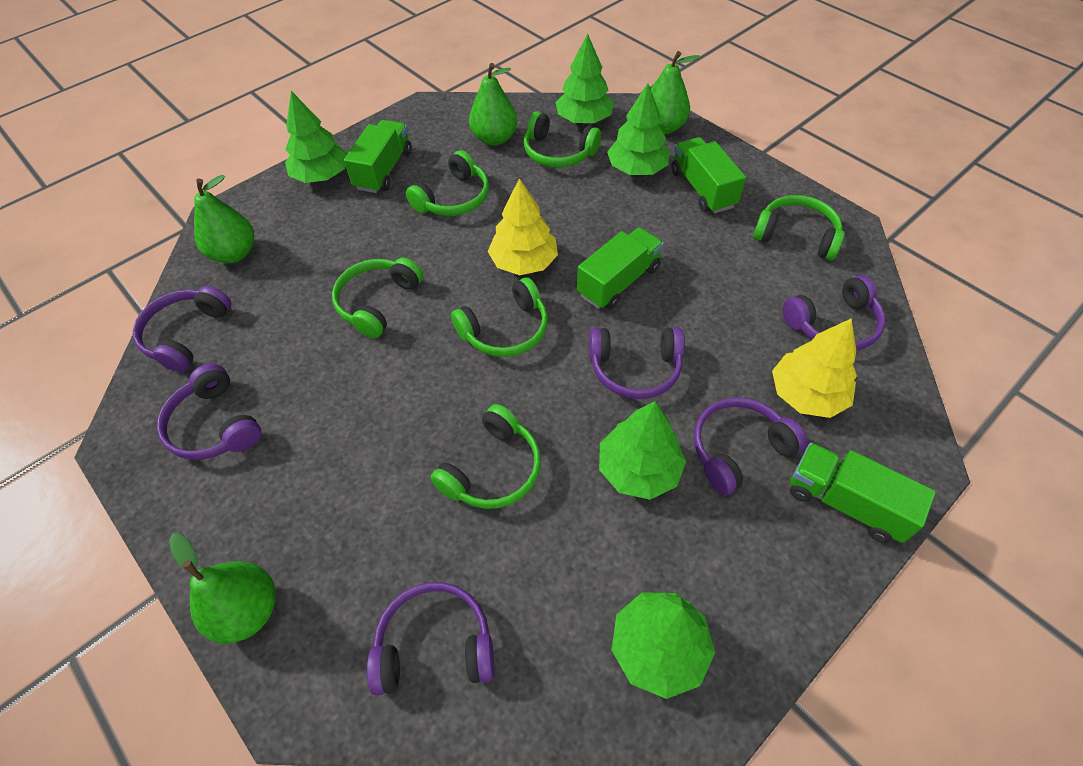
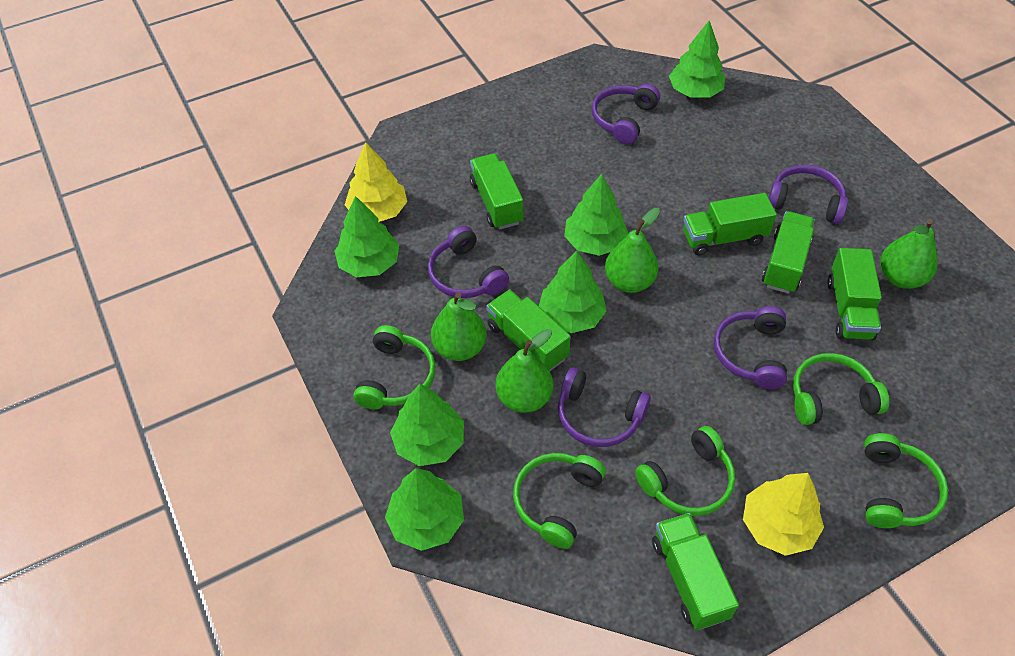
green headphones: [332,258,423,339] [406,150,489,216] [430,404,541,509] [451,277,548,357] [523,111,601,168] [753,195,845,261] = 6 -> [353,325,436,409] [513,453,606,549] [635,426,735,516] [793,353,889,425] [864,433,948,528] = 5
green tree: [285,91,347,183] [556,34,614,124] [599,401,686,500] [607,83,670,175] [611,592,715,699] = 5 -> [335,196,400,277] [385,468,464,551] [390,384,464,466] [539,250,607,333] [564,174,629,256] [669,21,725,98] = 6
green truck: [344,120,412,193] [577,228,664,309] [671,137,746,213] [790,443,936,543] = 4 -> [470,153,523,230] [486,289,571,371] [652,513,739,630] [683,193,777,255] [762,211,815,294] [827,248,882,340] = 6
purple headphones: [133,286,231,372] [157,363,261,460] [367,582,494,695] [589,328,685,399] [694,398,807,495] [783,275,886,350] = 6 -> [428,226,509,298] [558,367,651,447] [592,84,660,144] [714,306,787,389] [769,165,848,224] = 5

